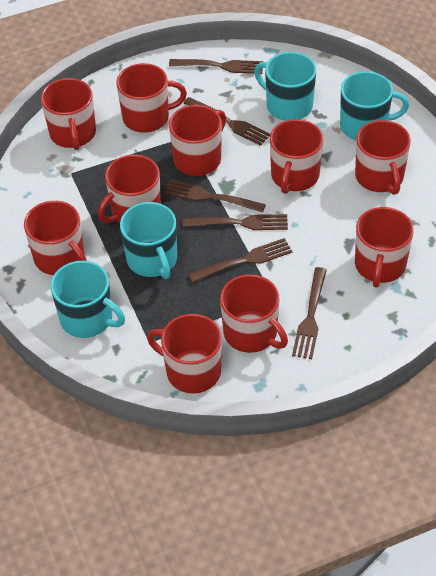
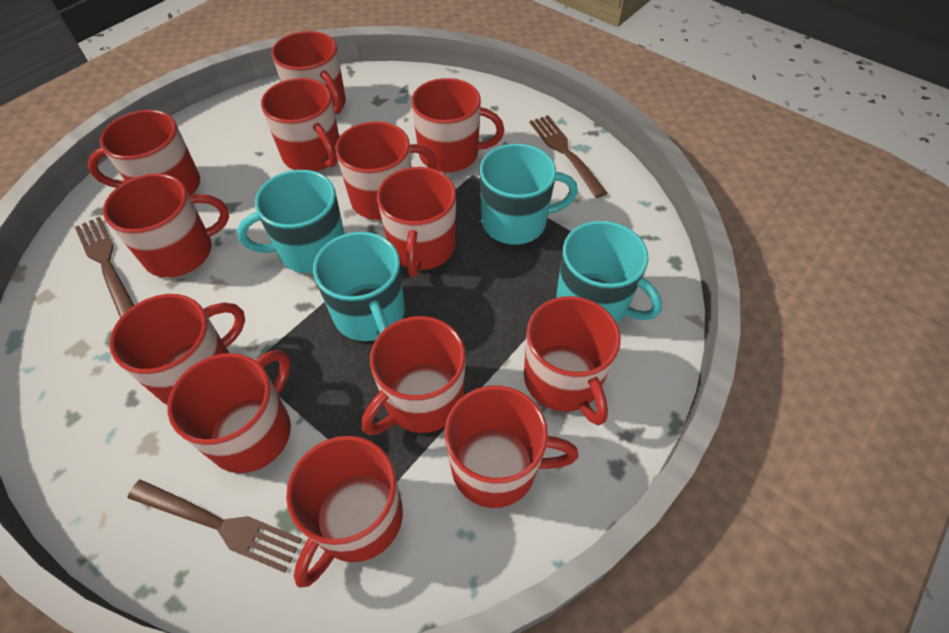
brown fork: [164,180,266,213] [169,59,263,74] [183,214,288,230] [184,97,270,146] [188,238,293,283] [292,267,327,359] = 6 -> [75,217,134,318] [128,480,302,573] [529,115,607,198] = 3
red mug: [24,201,87,275] [41,78,96,150] [98,155,161,223] [116,63,187,133] [147,314,222,394] [169,105,226,176] [220,274,288,353] [270,119,323,194] [355,120,411,195] [355,207,414,288] = 10 -> [87,110,200,195] [103,174,229,278] [109,294,245,405] [167,350,291,473] [261,78,339,172] [272,31,346,114] [286,436,403,588] [335,121,437,220] [361,316,465,435] [377,167,456,277] [411,78,504,172] [445,385,578,508] [524,296,621,425] = 13

